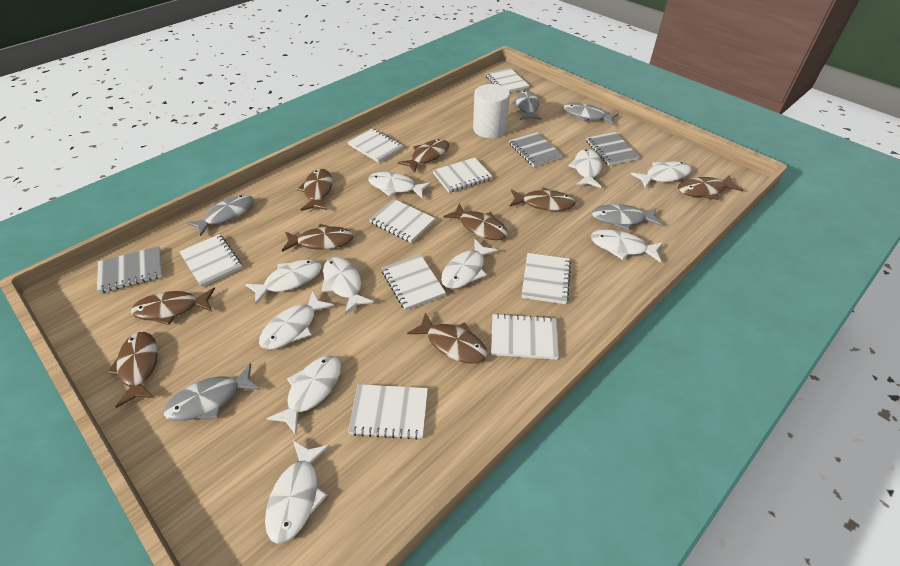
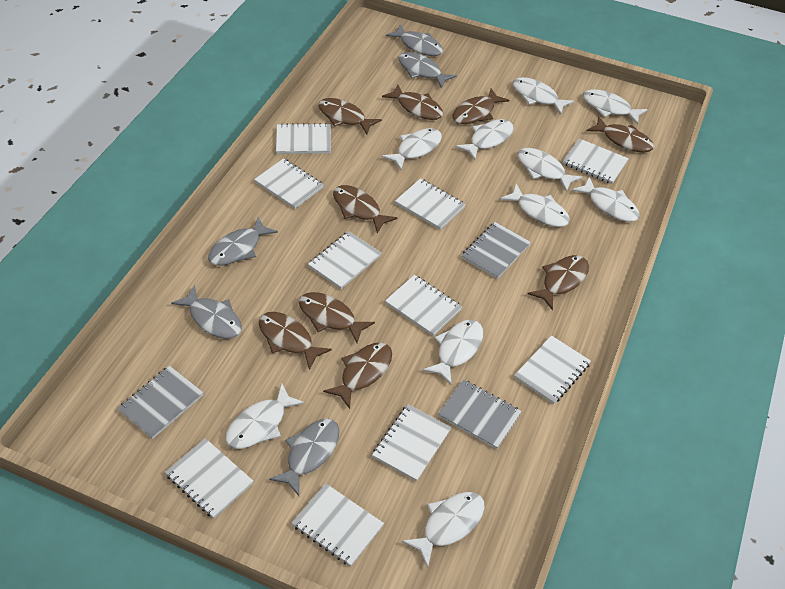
white cylinder: [473,84,510,138] = 1 -> none = 0
white notebook: [179,234,242,287] [348,128,403,163] [348,384,428,440] [369,199,435,243] [382,254,446,311] [433,158,492,193] [486,68,529,92] [491,313,559,360] [522,253,571,304] = 9 -> [165,438,253,519] [254,158,324,209] [276,123,331,154] [292,483,384,567] [308,231,381,289] [372,404,451,482] [385,275,462,336] [395,179,466,230] [514,335,591,404] [563,138,629,184] = 10

